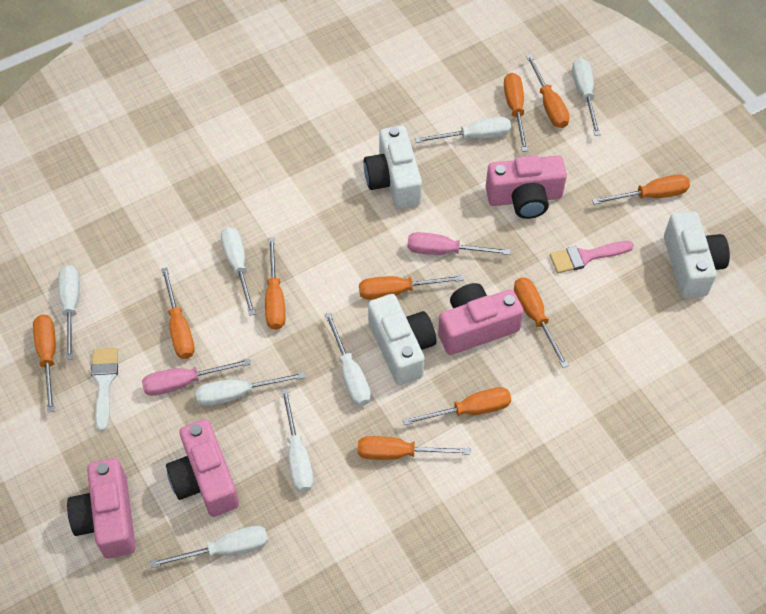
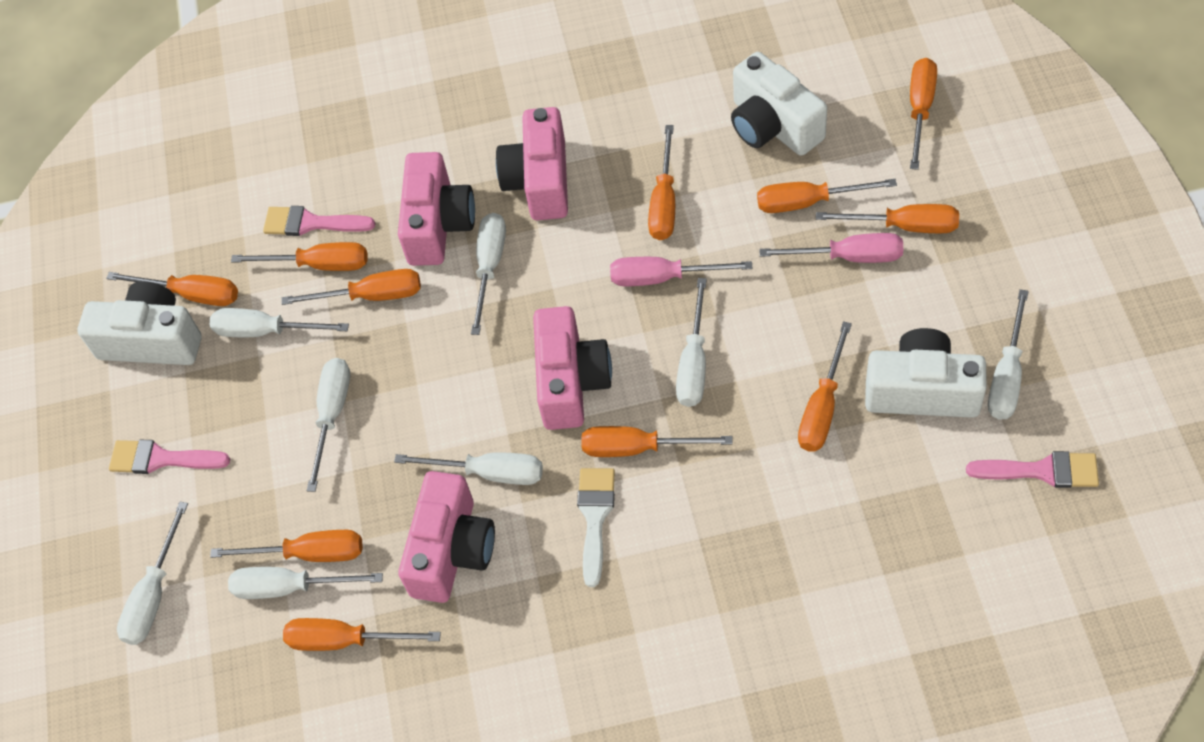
orange screwdriver: [33,315,56,412] [161,267,195,359] [265,238,286,330] [358,436,471,460] [359,275,464,300] [402,387,511,425] [504,73,528,152] [514,277,569,368] [526,54,570,128] [592,174,690,204] = 10 -> [106,272,238,306] [210,530,363,562] [231,242,368,271] [281,269,421,305] [283,618,441,651] [581,426,733,457] [648,125,675,240] [757,179,897,213] [798,321,852,452] [816,204,959,233] [910,58,937,170] = 11
pink brush: [550,241,634,273] = 1 -> [109,440,230,474] [263,206,376,236] [966,451,1099,488] = 3

